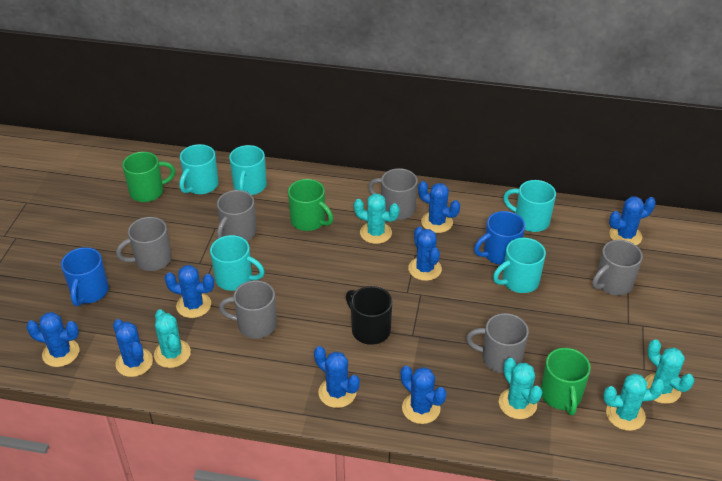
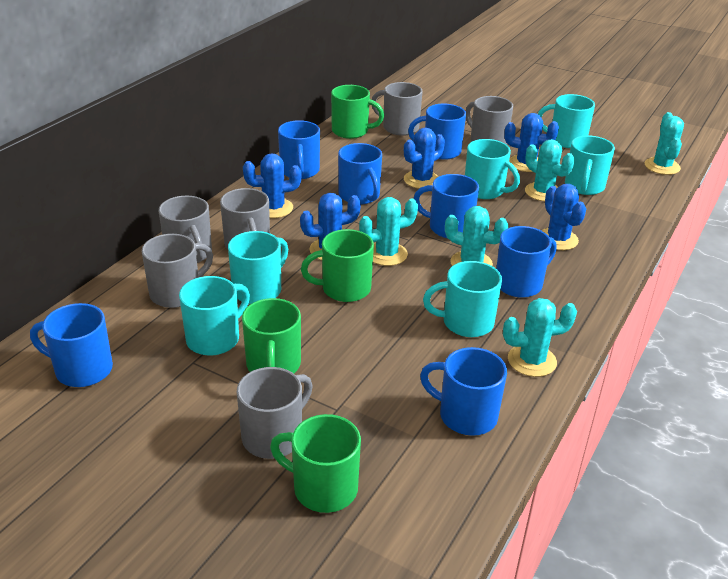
black mug: [346,286,392,345] = 1 -> none = 0
blue cactus: [26,312,79,367] [113,319,153,377] [165,265,214,318] [314,346,360,408] [400,366,447,424] [408,226,442,281] [418,181,460,233] [609,196,656,245] = 8 -> [243,153,301,218] [300,193,361,260] [404,128,445,189] [504,113,559,172] [541,184,586,250] = 5
blue mug: [61,247,109,306] [474,211,525,265] = 2 -> [30,303,113,387] [278,120,320,179] [338,143,382,205] [408,104,466,160] [413,174,479,238] [420,347,507,436] [496,226,557,298] = 7
green mug: [122,152,175,202] [288,179,333,231] [541,348,591,415] = 3 -> [242,298,301,373] [270,414,361,513] [301,229,374,302] [331,85,384,139] = 4
turquoise mug: [179,144,219,194] [210,235,265,291] [229,145,267,195] [493,238,546,293] [503,180,556,232] = 5 -> [179,276,250,356] [228,231,288,304] [423,261,502,337] [465,139,520,199] [538,94,595,148] [565,136,615,195] = 6

